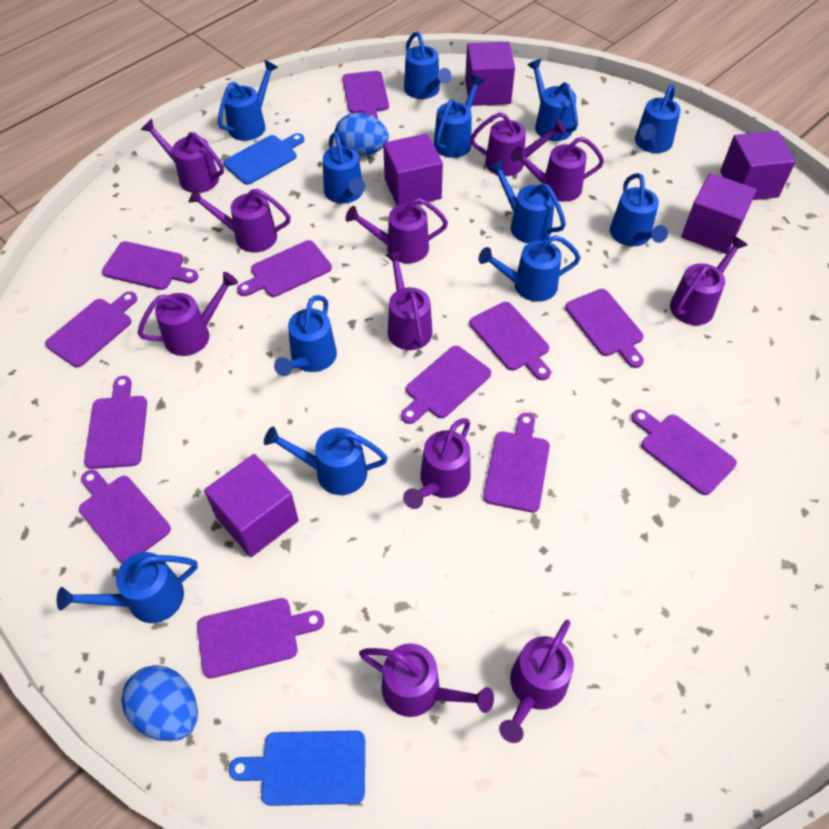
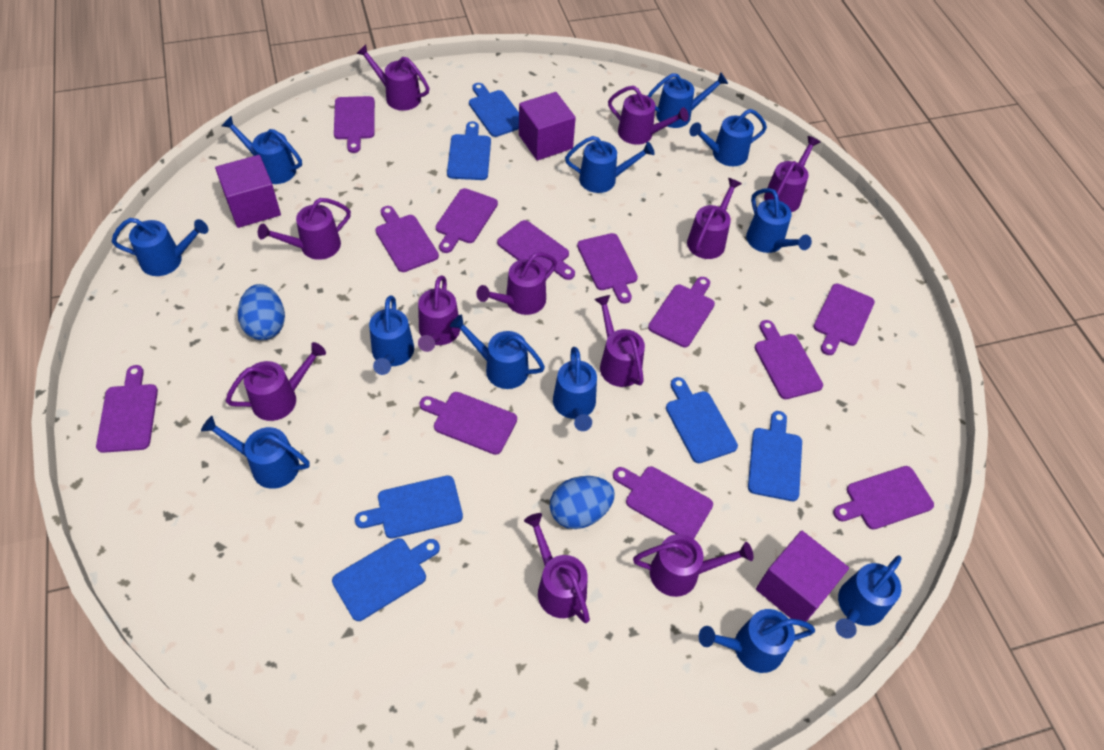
blue cutting board: [223,133,304,185] [229,730,365,806] = 2 -> [332,538,440,621] [355,475,463,539] [447,121,491,180] [469,83,519,137] [666,377,738,463] [748,411,802,501] = 6
purple cube: [204,454,299,557] [383,133,443,206] [465,42,515,106] [681,173,757,254] [720,131,796,200] = 5 -> [215,155,281,228] [519,92,576,160] [756,531,849,627] = 3

